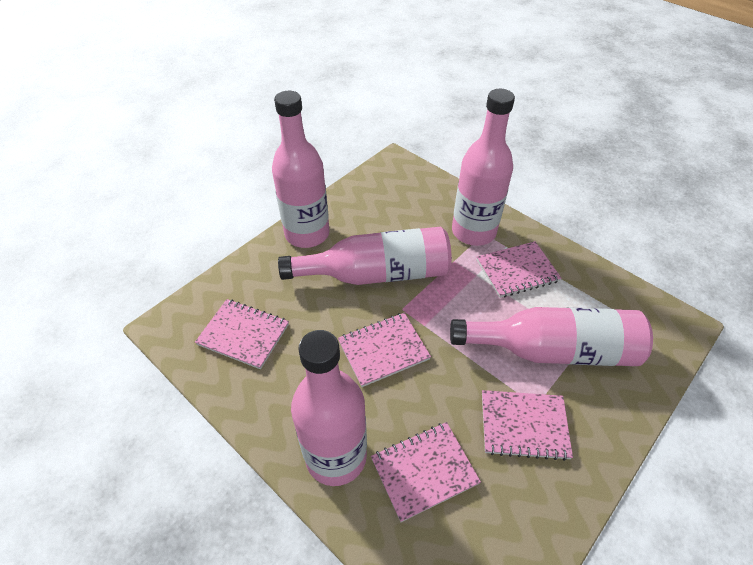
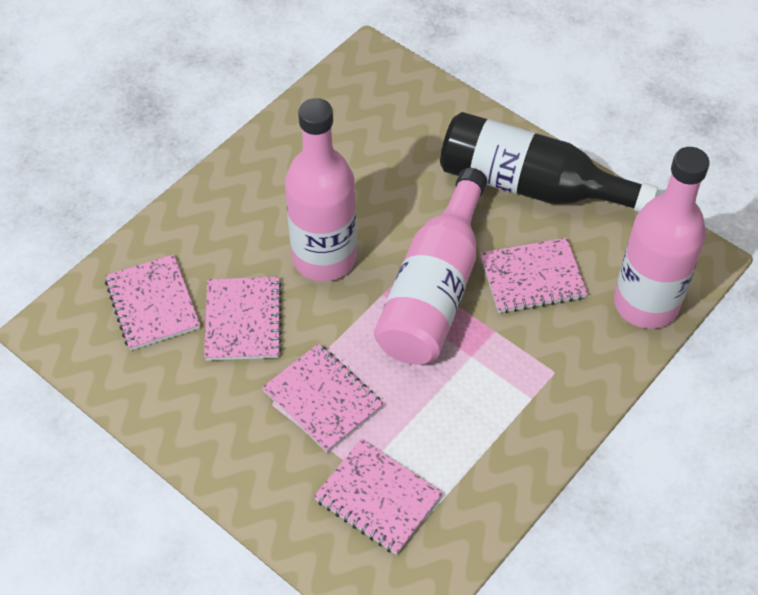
black bottle: none = 0 -> [440,112,658,212] = 1
pink bottle: [272,91,330,248] [278,227,452,285] [291,330,367,486] [450,307,653,366] [452,89,515,246] = 5 -> [285,98,357,282] [374,168,487,365] [614,147,710,329] = 3

